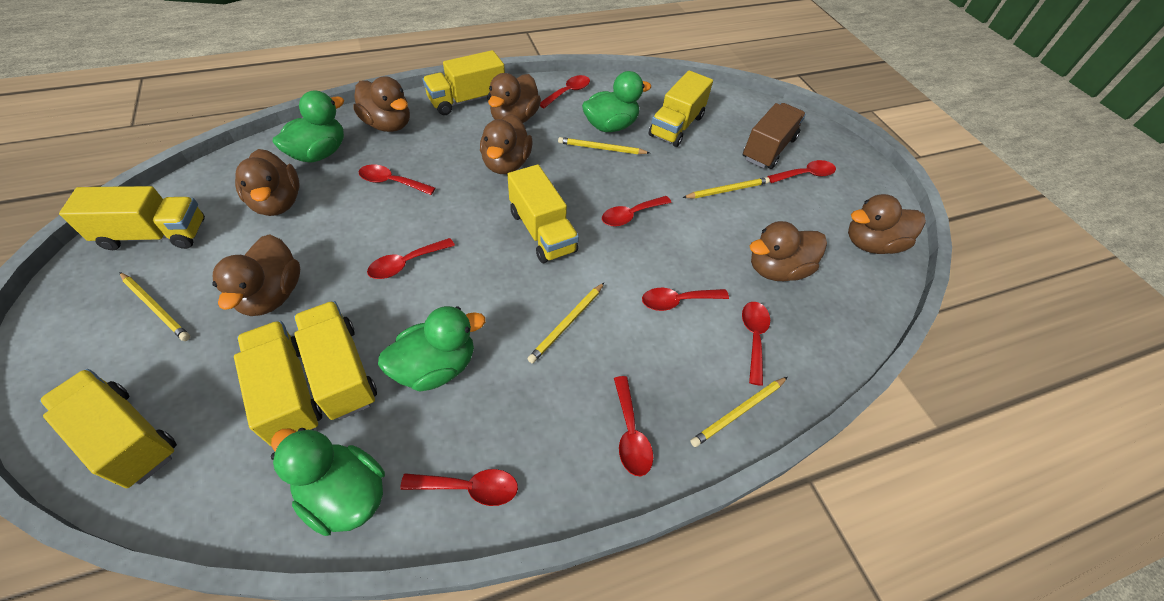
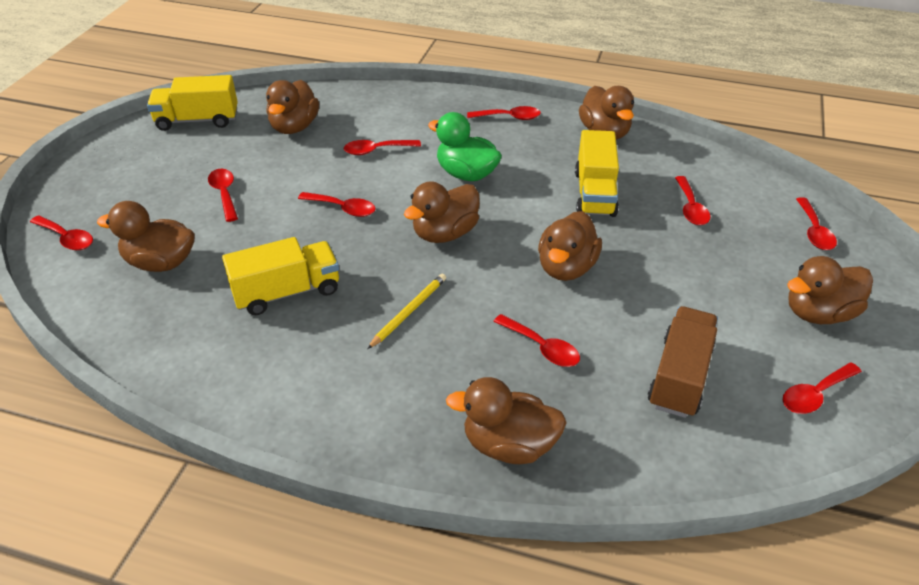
green duck: [271,428,385,536] [273,91,344,162] [378,306,486,392] [582,71,651,132] = 4 -> [428,112,502,181] = 1
yellow pencil: [119,272,190,341] [527,282,605,363] [558,137,650,154] [682,177,770,198] [690,377,788,447] = 5 -> [367,274,446,349] = 1
yellow truck: [40,369,177,488] [59,186,205,250] [234,321,322,446] [294,301,377,420] [423,50,505,115] [507,164,579,263] [649,70,713,147] = 7 -> [147,75,238,131] [222,237,339,315] [575,130,619,217] = 3

